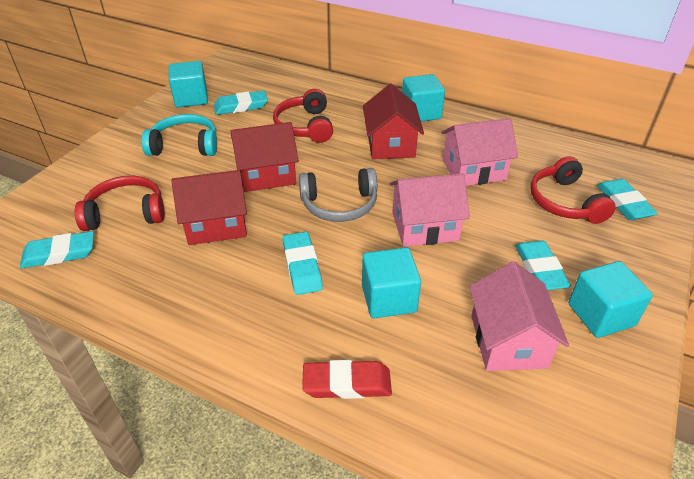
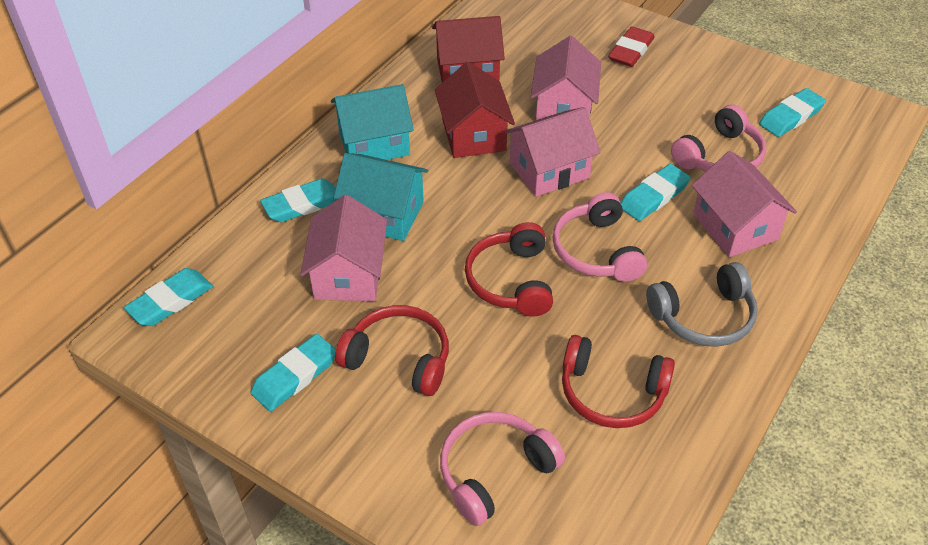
pink headphones: none = 0 -> [440,412,565,526] [553,192,647,282] [671,104,766,172] = 3
pink house: [390,173,470,247] [441,118,518,186] [469,262,569,371] = 3 -> [300,195,387,301] [504,107,601,197] [531,36,601,120] [692,151,797,257] = 4
red house: [171,170,247,245] [231,122,299,192] [363,84,424,159] = 3 -> [432,16,505,83] [435,62,515,158] = 2
turquoise cube: [169,61,208,107] [362,247,421,318] [402,74,445,122] [569,261,653,338] = 4 -> none = 0
turquoise headphones: [141,114,217,156] = 1 -> none = 0
turquoise house: none = 0 -> [331,84,414,160] [333,153,428,241] = 2

